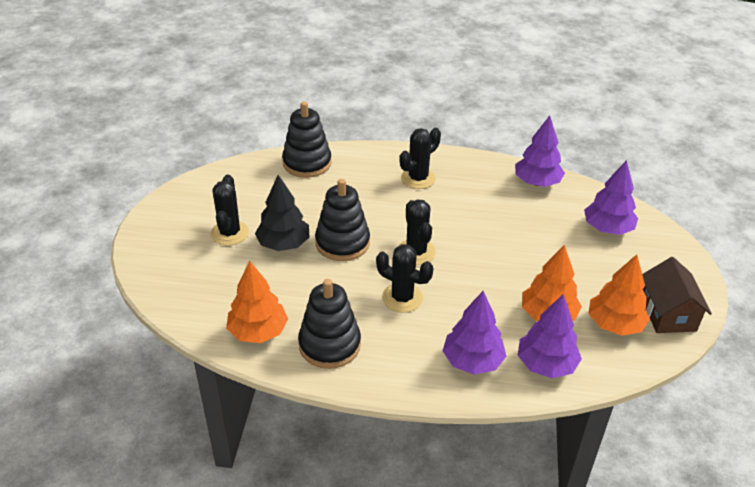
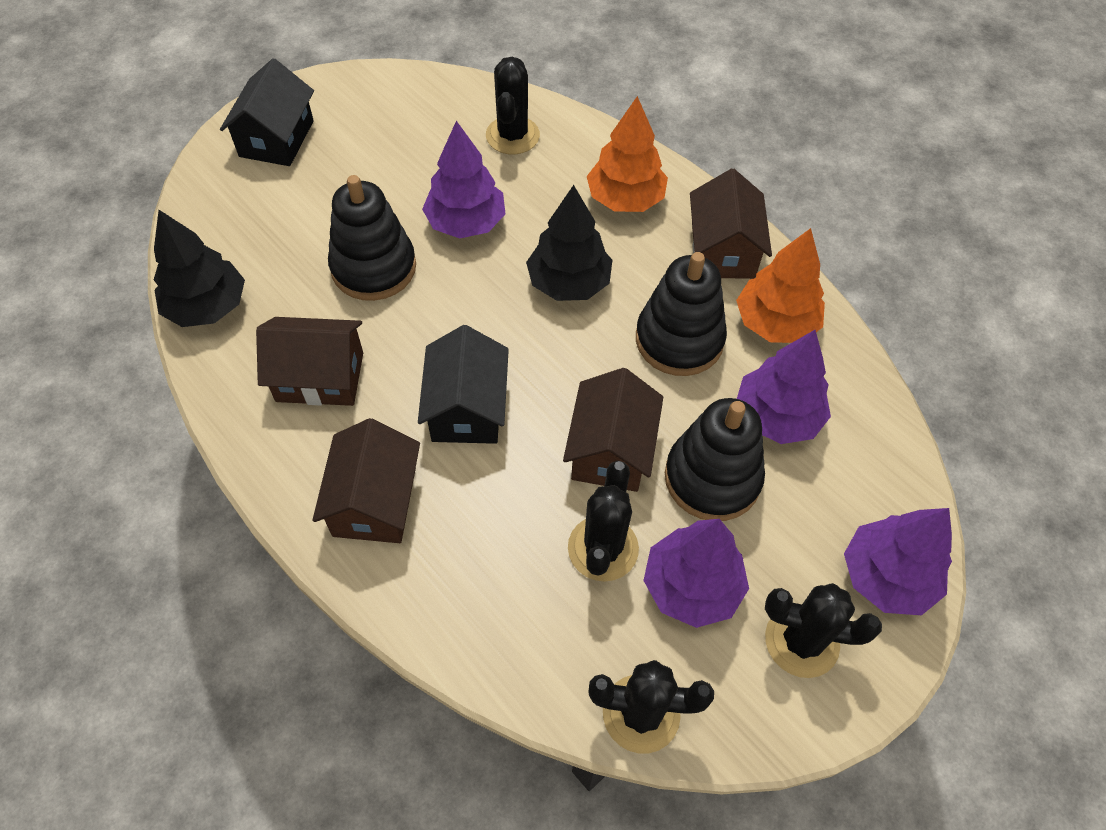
black house: none = 0 -> [220,58,314,166] [418,325,509,444] = 2
black tree: [255,175,309,251] = 1 -> [154,210,245,327] [526,185,612,301] = 2
brown house: [642,257,712,333] = 1 -> [256,317,363,406] [312,418,420,543] [563,368,663,492] [690,168,772,279] = 4
orange tree: [226,261,288,343] [522,245,582,321] [588,254,650,336] = 3 -> [587,96,668,212] [736,228,825,343] = 2

